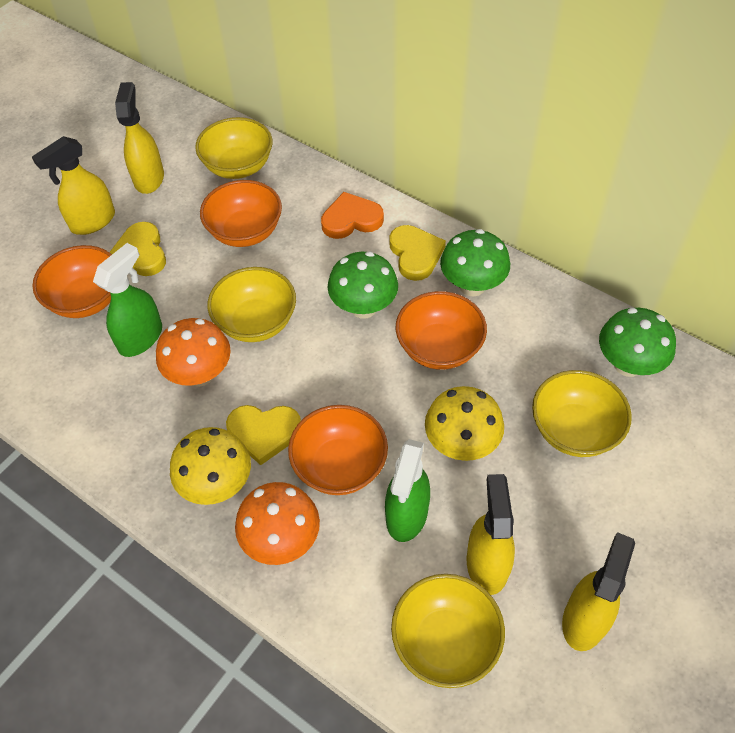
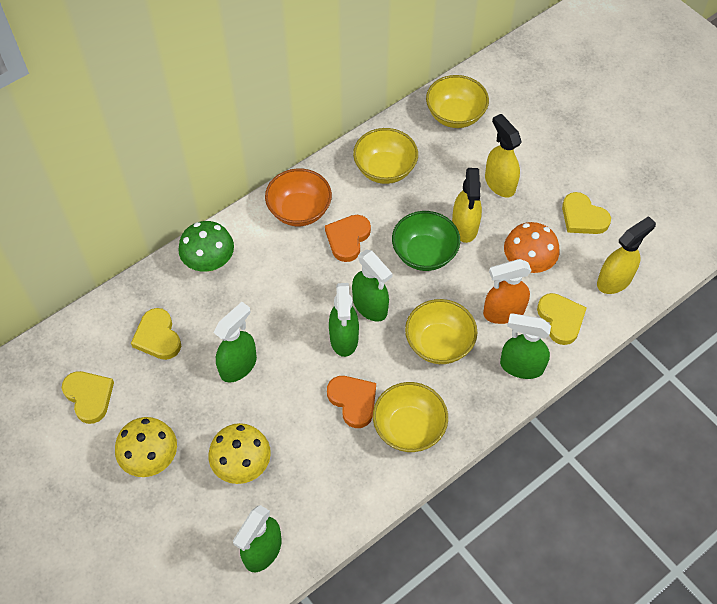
green bowl: none = 0 -> [392,211,460,271] = 1
green mushroom: [328,251,398,319] [440,229,510,296] [599,308,676,377] = 3 -> [178,221,234,272] = 1
green spray bottle: [93,243,162,357] [385,439,430,542] = 2 -> [214,302,257,383] [233,505,281,572] [329,283,359,357] [352,250,393,322] [500,313,551,379] = 5
orange bowl: [32,245,112,318] [200,180,282,247] [288,405,388,495] [396,291,487,370] = 4 -> [265,169,332,226] = 1
orange heart: [321,192,384,239] = 1 -> [325,215,371,262] [327,376,376,428] = 2
orange mushroom: [156,318,231,387] [235,482,320,565] = 2 -> [504,222,560,273] = 1
orange spray bottle: none = 0 -> [483,259,532,324] = 1
yellow heart: [109,222,166,276] [226,405,301,465] [389,225,446,281] = 3 -> [62,371,114,424] [131,308,181,360] [537,293,587,345] [562,192,611,234] = 4
yellow spray bottle: [32,136,115,235] [115,82,164,194] [467,474,515,595] [562,532,635,651] = 4 -> [452,168,482,243] [485,114,522,197] [597,216,656,294] = 3

